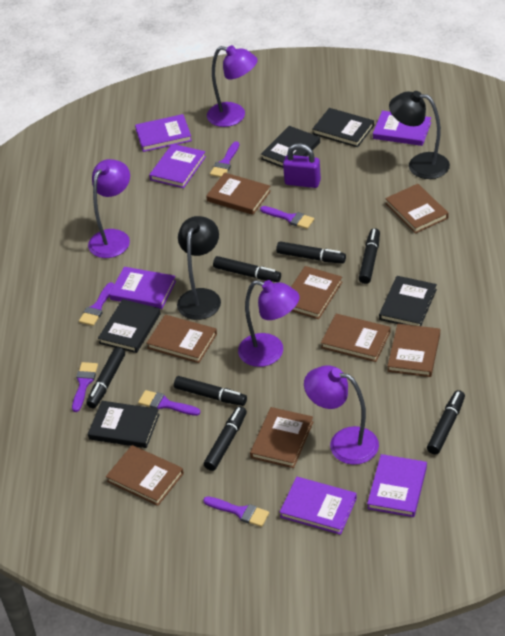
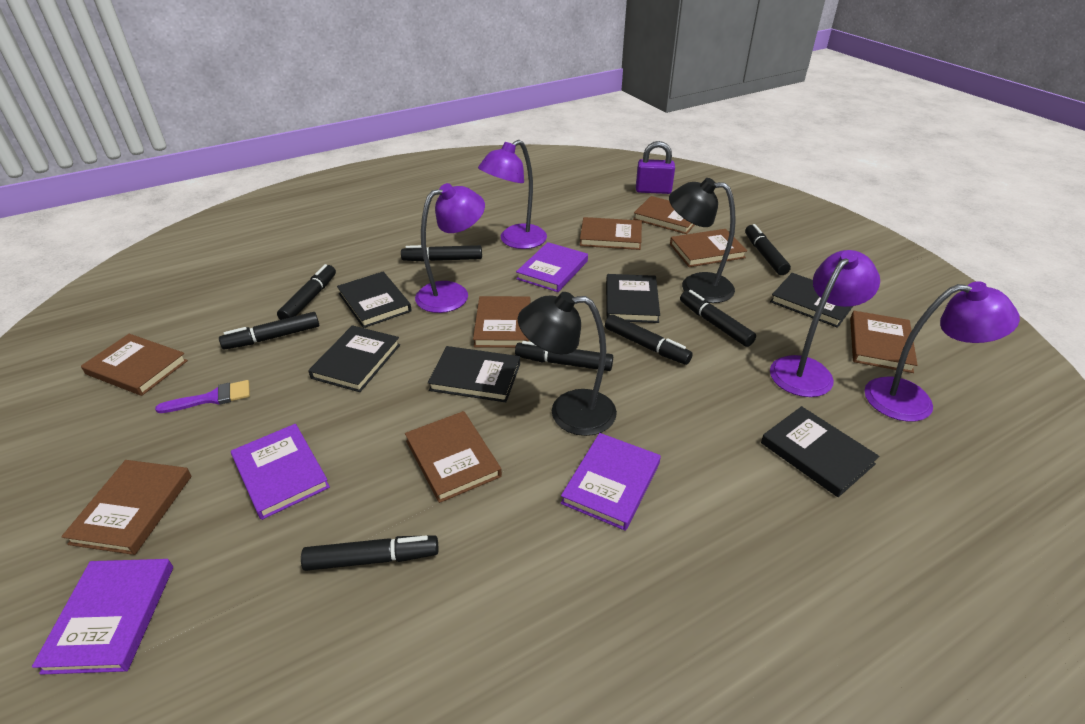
black book: [88,401,160,448] [98,299,161,353] [261,126,320,168] [312,108,374,147] [379,276,437,326] = 5 -> [308,325,400,392] [337,272,412,328] [428,346,520,402] [606,274,660,323] [761,406,879,497] [770,273,853,328] = 6
black marker: [86,347,125,408] [174,376,247,406] [204,406,247,471] [213,256,281,282] [276,241,346,264] [359,228,380,284] [427,390,465,455] = 7 -> [219,312,319,350] [277,264,336,320] [301,535,438,571] [401,245,482,262] [515,341,613,371] [605,314,693,365] [680,290,756,347] [745,224,791,275] = 8
purple book: [109,267,176,309] [135,114,192,152] [149,144,206,188] [280,477,357,535] [367,454,427,517] [373,111,431,146] = 6 -> [32,559,173,675] [231,424,330,520] [516,242,588,292] [561,433,661,531] = 4
purple brush: [72,362,98,412] [79,282,114,326] [138,390,201,416] [203,496,269,527] [210,141,239,177] [260,206,314,229] = 6 -> [155,380,250,413] = 1

